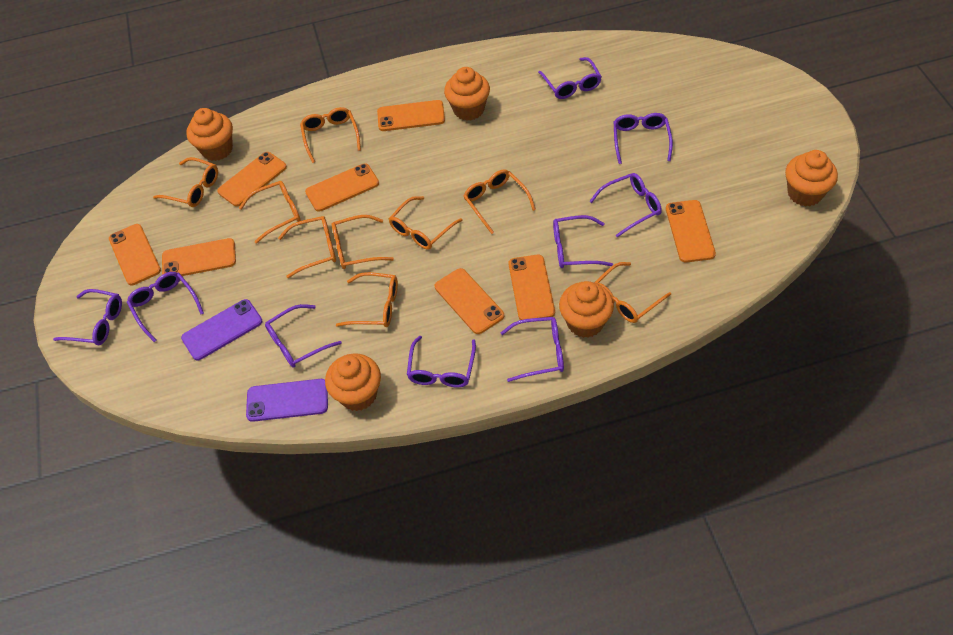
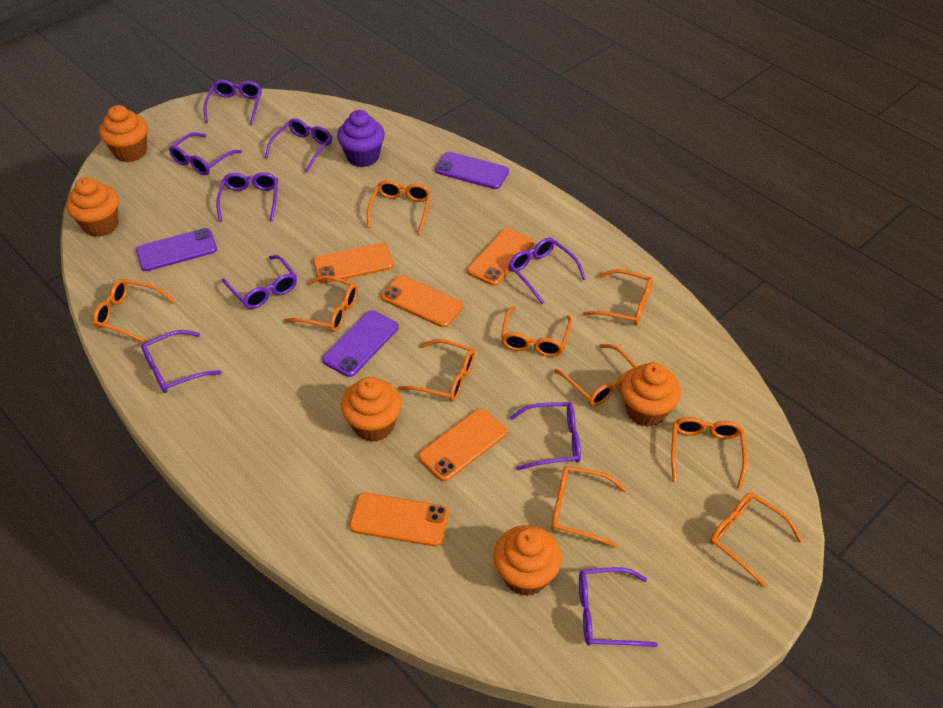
orange glasses: [153,157,218,207] [239,181,301,243] [278,216,336,278] [300,107,361,163] [332,215,394,269] [336,272,398,327] [389,196,463,250] [463,169,536,234] [594,262,671,323] = 9 -> [93,279,175,343] [284,275,358,332] [367,180,431,234] [398,339,475,402] [501,306,572,357] [551,466,627,548] [554,344,637,406] [583,269,653,326] [671,417,747,489] [710,493,803,588] = 10
orange phone: [109,224,161,285] [162,238,236,276] [217,152,287,206] [305,163,379,212] [377,100,445,131] [435,268,504,334] [508,255,555,320] [666,200,716,263] = 8 -> [313,243,394,283] [349,493,449,547] [381,275,463,328] [418,408,507,482] [467,228,534,286] = 5
purple cupcake: none = 0 -> [337,110,385,167] = 1
purple phone: [181,299,263,360] [246,379,328,422] = 2 -> [136,228,217,271] [322,310,399,377] [435,152,509,189] = 3

